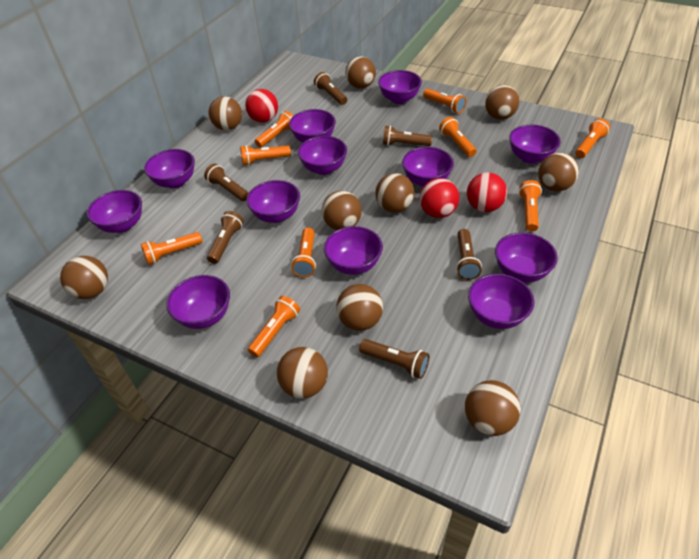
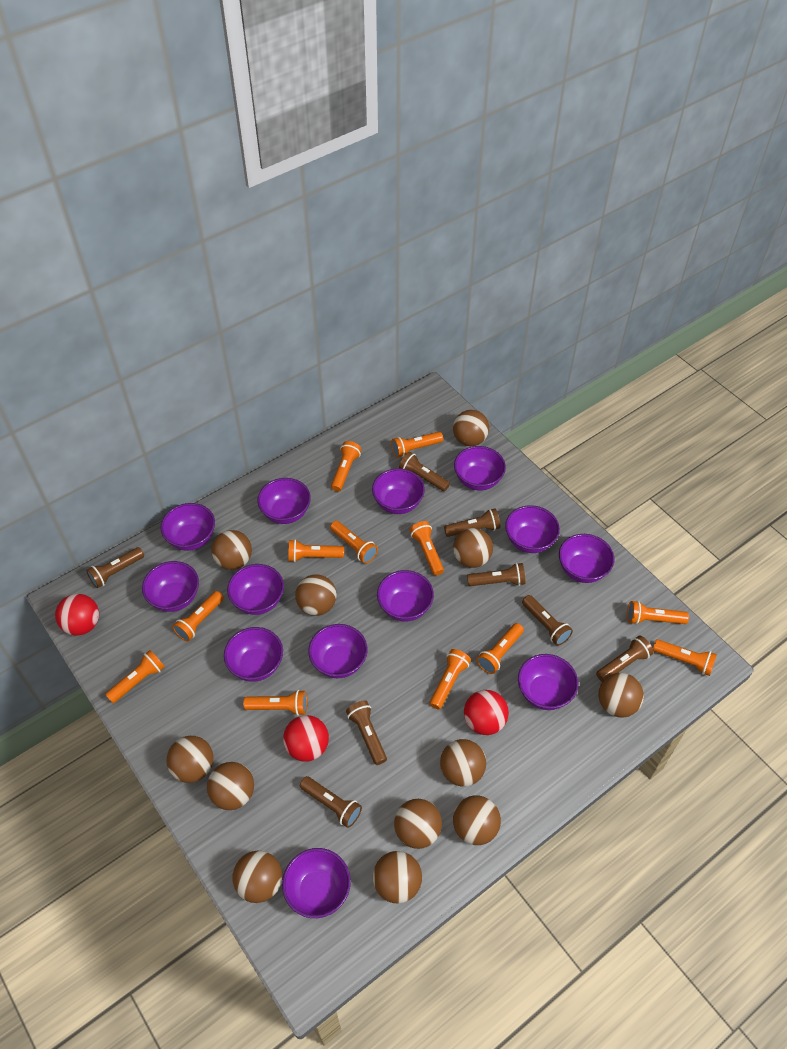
brown ball: [60,256,108,299] [209,96,242,130] [277,347,328,399] [322,191,362,230] [336,284,383,331] [345,56,376,89] [375,173,415,213] [465,380,521,436] [485,85,519,120] [538,153,579,191] = 10 -> [166,736,213,783] [207,762,254,810] [211,530,252,570] [233,851,282,903] [295,574,337,616] [373,851,422,904] [394,799,442,849] [440,739,486,787] [453,410,489,446] [453,528,493,568] [453,795,501,845] [599,673,644,717] = 12
brown flashlight: [204,164,249,201] [207,211,244,264] [314,72,347,105] [359,339,429,379] [383,125,432,146] [456,229,482,280] = 6 -> [86,547,144,588] [300,776,362,828] [346,700,387,765] [399,452,450,491] [444,508,501,537] [467,563,525,586] [522,595,573,646] [596,635,654,682] = 8
orange flashlight: [141,232,202,265] [240,145,291,166] [248,296,300,357] [255,111,293,148] [291,227,316,277] [423,89,466,114] [439,117,477,157] [519,180,542,231] [575,118,610,158] = 9 -> [105,650,165,703] [172,591,224,642] [243,690,307,716] [288,539,344,562] [330,521,378,563] [331,441,362,492] [391,432,443,458] [410,521,444,576] [429,649,471,710] [477,623,524,674] [627,601,689,625] [653,639,717,676] = 12
purple bowl: [87,190,142,233] [144,149,195,188] [166,275,230,329] [246,180,300,223] [289,109,336,142] [298,136,347,175] [324,226,383,275] [378,70,422,104] [402,147,454,187] [468,274,534,329] [495,232,558,282] [509,125,561,164] = 12 -> [142,561,199,612] [161,503,215,551] [224,627,283,682] [227,564,284,615] [257,478,311,524] [282,848,351,918] [308,624,368,678] [372,468,425,514] [377,570,434,622] [454,446,506,490] [505,505,560,553] [518,654,578,710] [559,534,614,583] = 13

